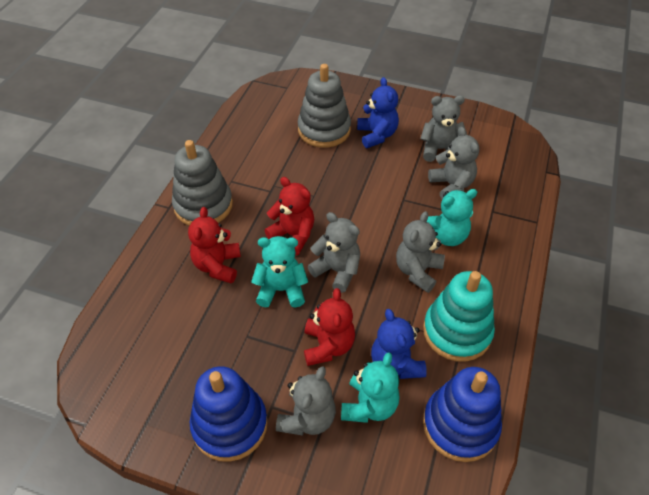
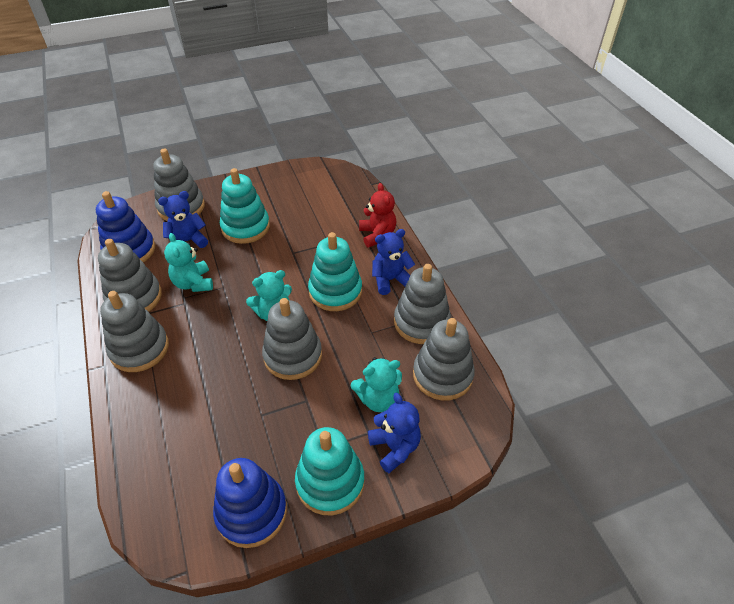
blue teddy bear: [357,77,399,148] [371,309,427,379] = 2 -> [158,191,208,248] [368,393,421,473] [372,229,415,295] = 3
grey stacking toy: [172,140,233,226] [298,64,351,148] = 2 -> [98,239,162,312] [100,291,169,372] [153,149,205,221] [262,298,322,380] [394,264,451,344] [413,318,475,400] = 6
grey teddy bear: [276,366,336,436] [308,212,360,293] [396,211,445,293] [421,95,467,162] [428,126,479,200] = 5 -> none = 0
red teddy bear: [188,207,241,284] [265,177,314,255] [304,288,355,366] = 3 -> [359,183,396,248] = 1
turquoise stacking toy: [423,271,495,362] = 1 -> [220,168,270,244] [295,427,364,515] [308,232,362,311] = 3

